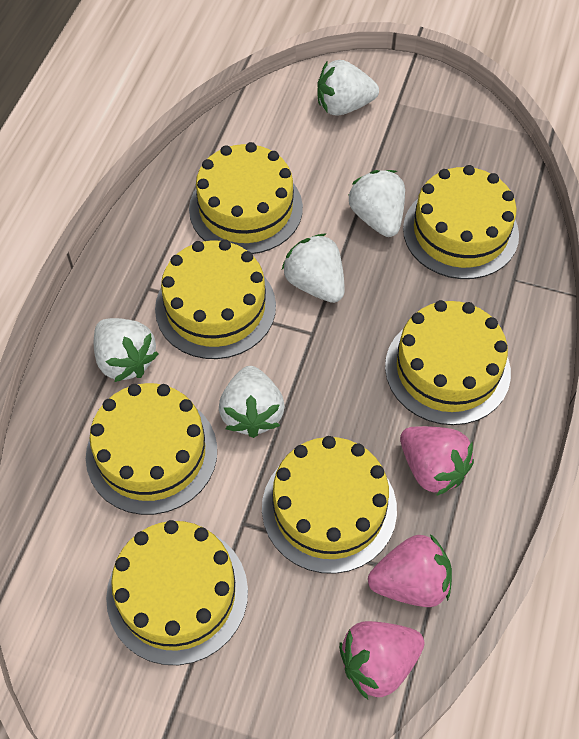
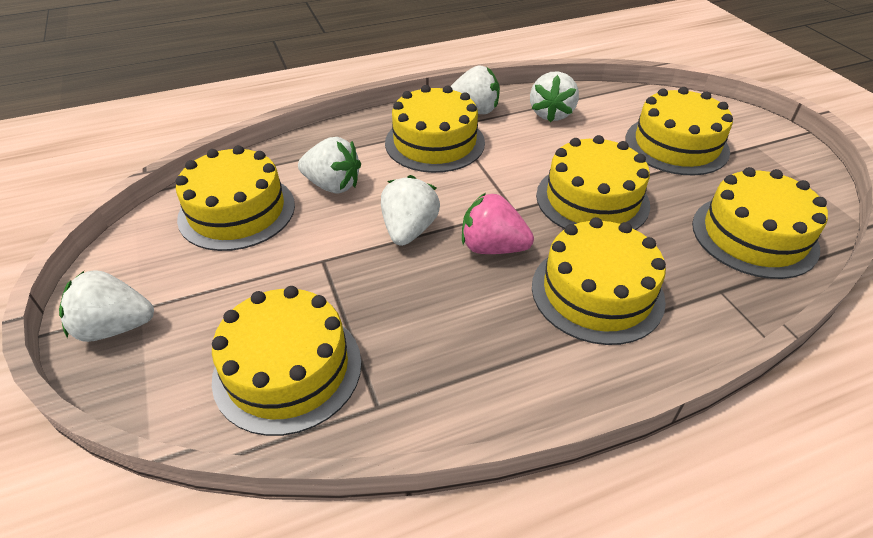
pink strawberry: [339,621,424,700] [368,534,452,607] [400,426,474,496] = 3 -> [462,193,534,254] = 1

